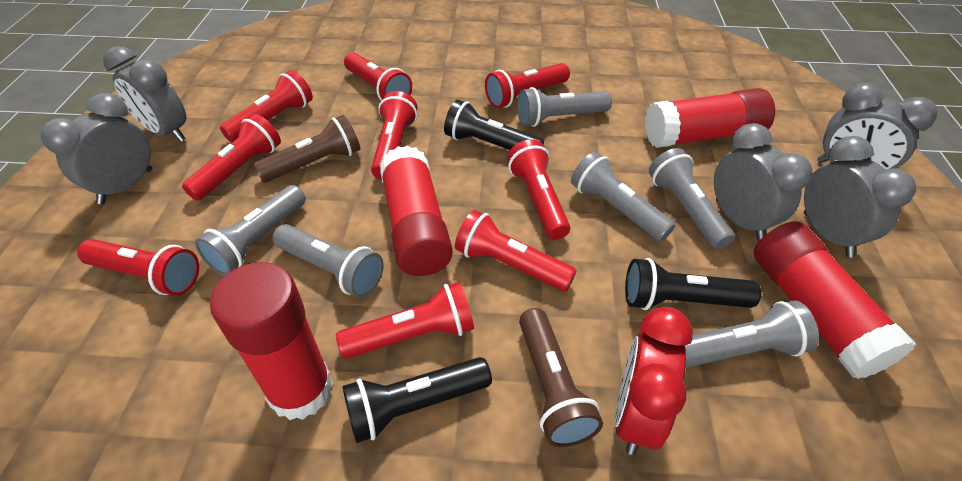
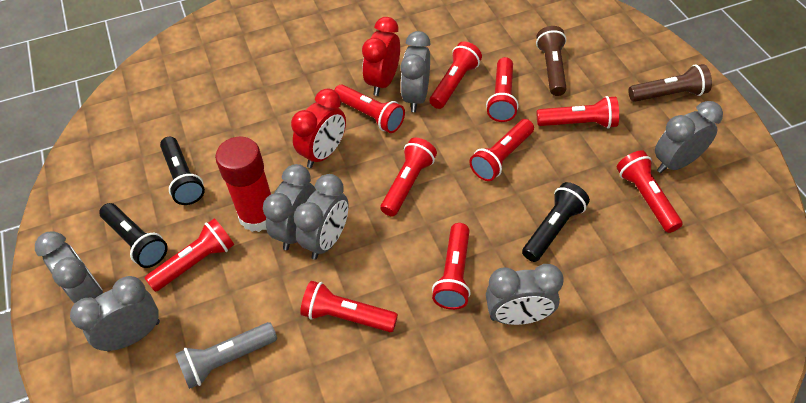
grey clock: [41,93,152,204] [103,46,186,142] [714,123,813,241] [804,136,916,257] [817,83,937,169] = 5 -> [35,231,103,304] [70,276,160,351] [263,164,316,250] [294,174,349,260] [400,31,431,112] [486,264,564,325] [655,101,723,173] = 7
grey flashlight: [195,185,306,276] [273,224,383,298] [517,87,612,127] [571,152,675,242] [649,148,735,250] [685,300,819,368] = 6 -> [175,322,277,389] = 1
red clock: [615,307,693,455] = 1 -> [291,89,346,168] [362,17,400,96] = 2
red flashlight: [77,239,199,296] [182,114,281,201] [220,70,313,143] [336,282,474,359] [344,53,412,101] [371,91,417,180] [455,210,577,291] [485,63,570,108] [507,139,570,240] = 9 -> [145,218,234,292] [300,281,398,332] [334,85,405,133] [380,138,437,217] [430,42,482,109] [432,223,471,310] [469,119,534,181] [486,57,518,122] [537,96,619,129] [617,150,683,233] = 10
red glue stick: [210,262,333,420] [379,145,453,276] [645,88,775,148] [754,221,916,379] = 4 -> [215,137,271,232] = 1

